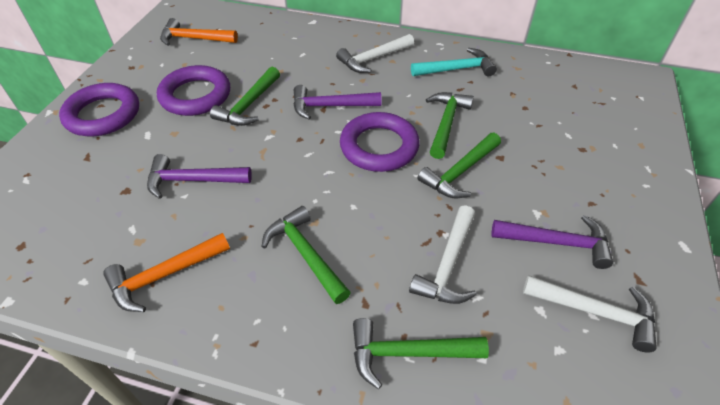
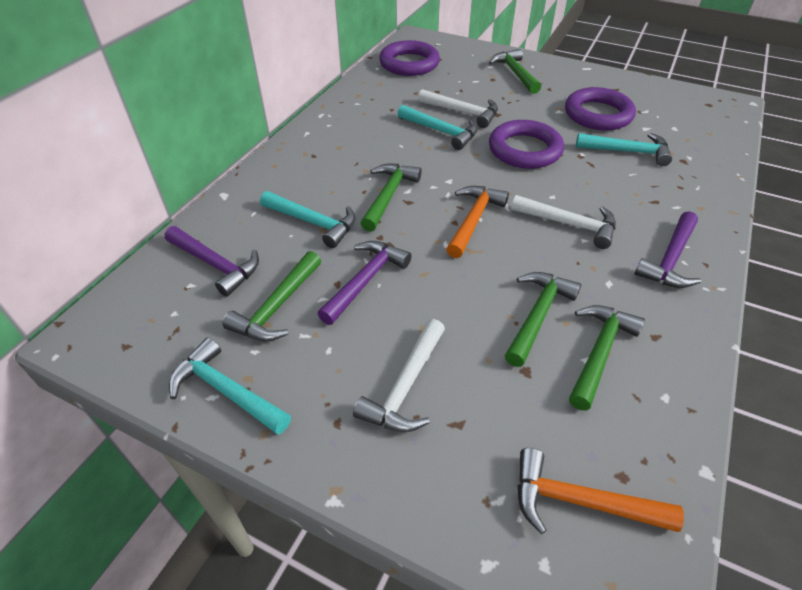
turquoise hammer: [411,48,497,76] = 1 -> [169,337,291,435] [260,191,356,248] [397,105,478,150] [576,133,672,166] = 4

